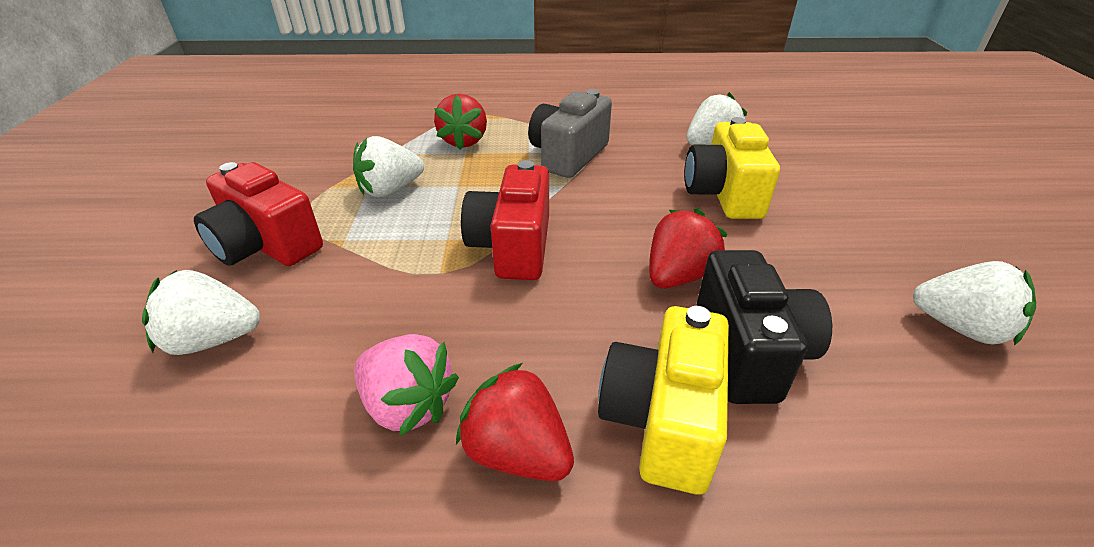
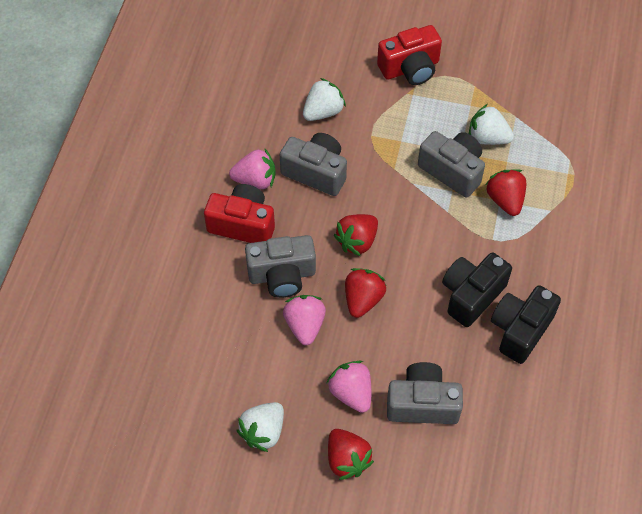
black camera: [697,250,832,404] = 1 -> [442,253,512,327] [491,285,561,364] = 2
grey camera: [528,89,612,178] = 1 -> [245,235,316,298] [280,133,347,196] [387,362,463,424] [418,131,485,198] = 4
pink strawberry: [354,334,459,437] = 1 -> [229,149,276,189] [283,295,326,345] [327,361,371,413] = 3
red strawberry: [434,93,487,150] [456,363,574,481] [649,208,728,288] = 3 -> [328,429,374,480] [334,214,378,256] [345,268,386,318] [486,169,526,216] = 4
white strawberry: [142,270,260,355] [353,136,424,197] [687,92,747,145] [913,261,1036,346] = 4 -> [237,402,284,452] [303,78,346,121] [469,104,514,145] = 3
yellow camera: [598,306,729,495] [684,117,780,219] = 2 -> none = 0

